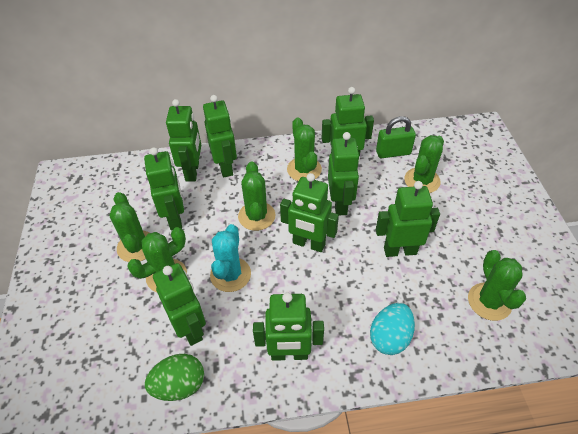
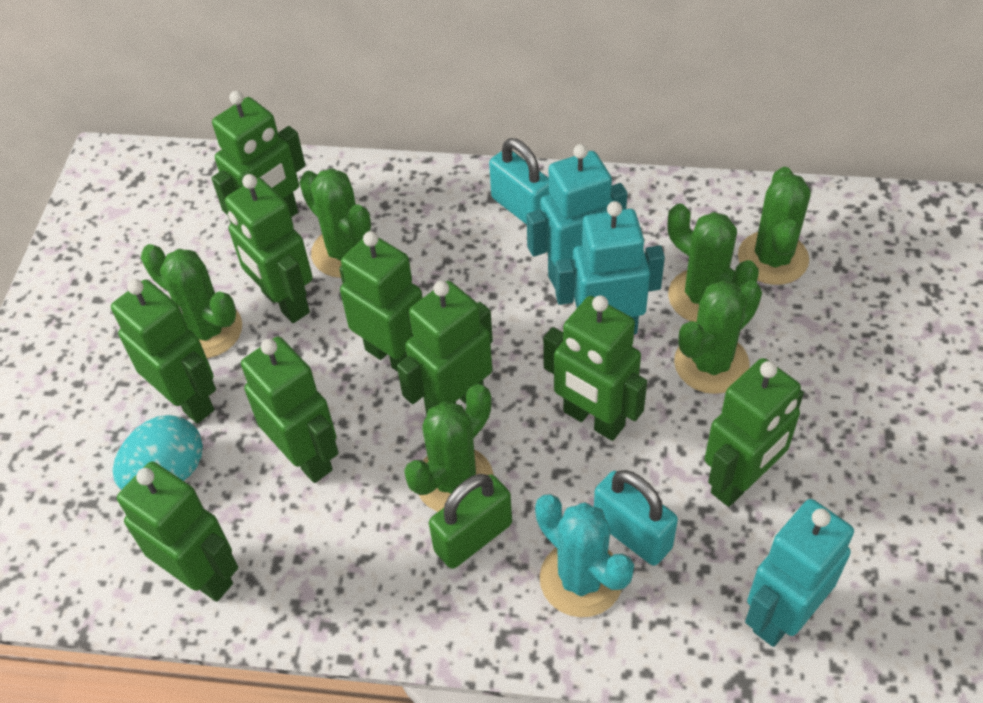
green egg: [145,354,204,401] = 1 -> none = 0
turquoise padlock: none = 0 -> [489,138,550,225] [594,470,678,566] = 2
turquoise robot: none = 0 -> [527,144,628,288] [555,201,665,334] [745,499,854,647] = 3

